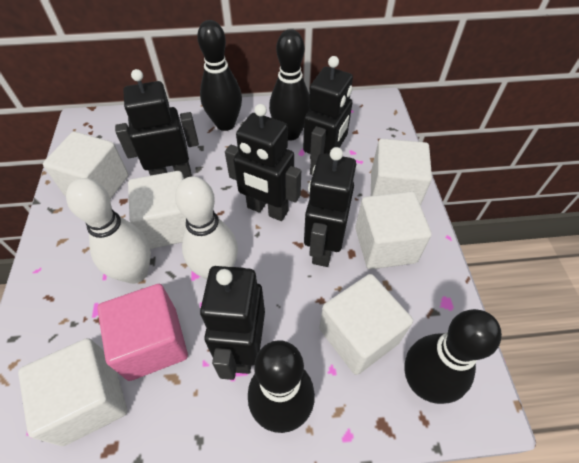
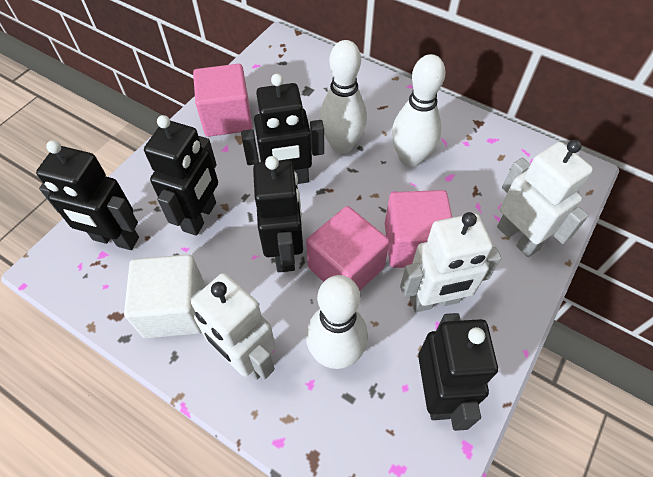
black bowling pin: [197,20,242,131] [248,340,315,433] [269,29,310,141] [404,309,502,404] = 4 -> none = 0
pink cube: [97,284,188,381] = 1 -> [193,64,253,137] [306,206,390,291] [385,190,452,268] = 3
white bowling pin: [66,178,151,284] [175,176,238,279] = 2 -> [306,275,368,369] [319,40,367,154] [392,54,445,167] = 3
white cube: [18,338,127,446] [43,132,129,199] [128,171,186,249] [319,274,413,375] [355,191,432,269] [371,139,432,206] = 6 -> [124,254,204,338] = 1
white robot: none = 0 -> [190,273,276,380] [400,212,501,312] [497,140,593,257] = 3

